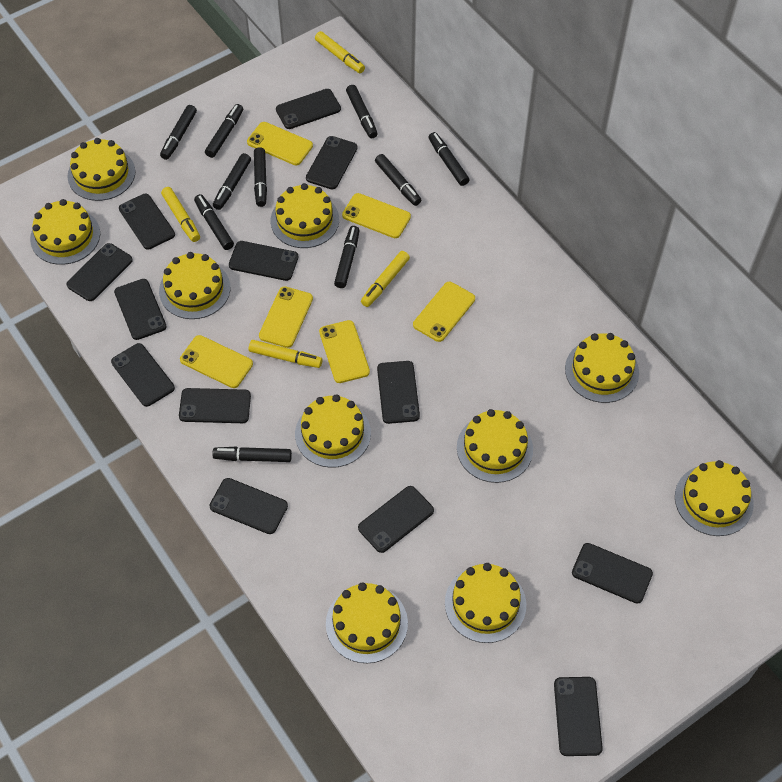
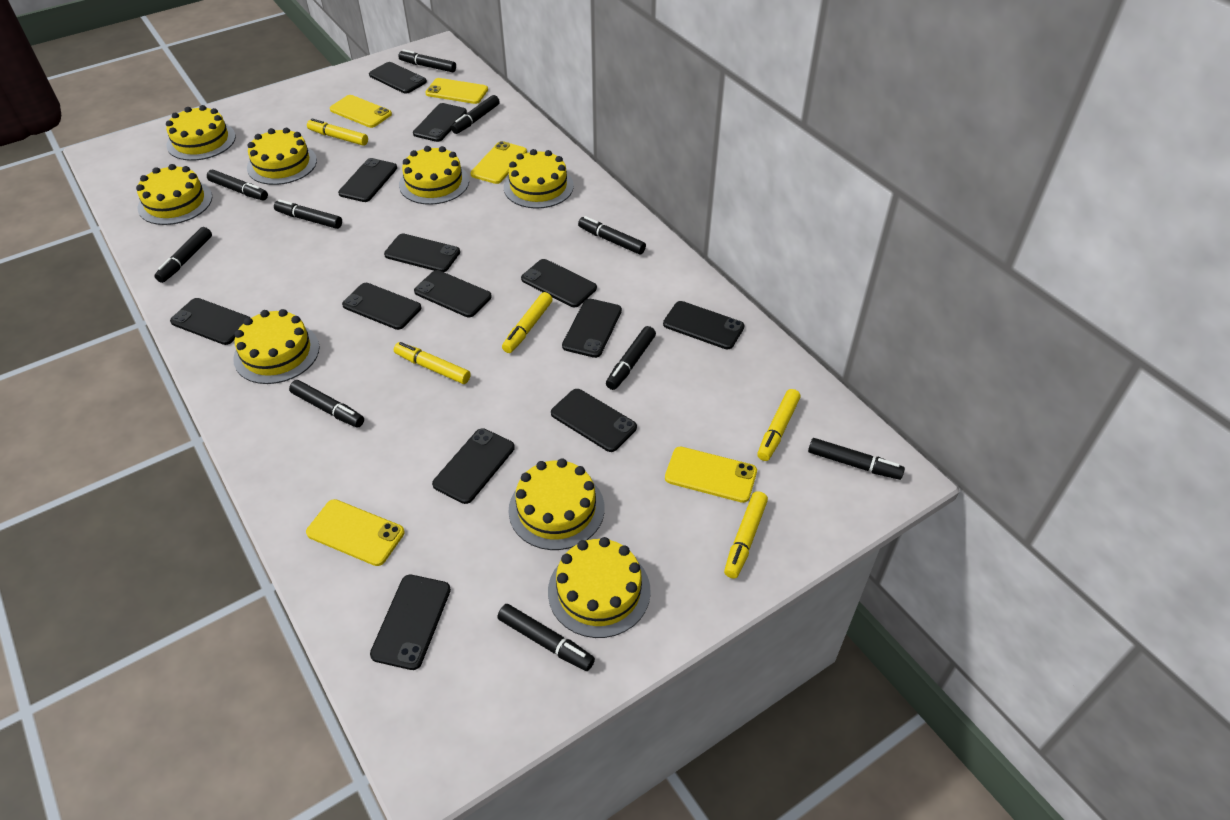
yellow cake: [30,199,100,265] [68,138,135,201] [159,252,230,319] [270,183,339,248] [295,394,371,468] [326,583,408,663] [445,563,526,643] [457,409,533,483] [565,333,639,403] [675,460,754,536] = 10 -> [136,164,212,225] [166,105,236,161] [233,309,319,384] [247,128,317,185] [399,146,469,205] [504,149,574,209] [508,458,605,550] [548,537,651,638] = 8
yellow marker: [161,187,200,242] [249,340,322,368] [315,31,365,73] [361,251,410,307] = 4 -> [307,119,368,146] [394,342,471,384] [502,292,553,353] [724,491,768,579] [757,389,801,461] = 5
yellow phone: [180,335,253,388] [247,122,313,165] [259,286,313,348] [319,320,370,383] [342,193,411,238] [413,282,475,342] = 6 -> [306,499,405,566] [330,95,392,128] [425,78,488,104] [470,141,527,184] [665,447,757,503] = 5

